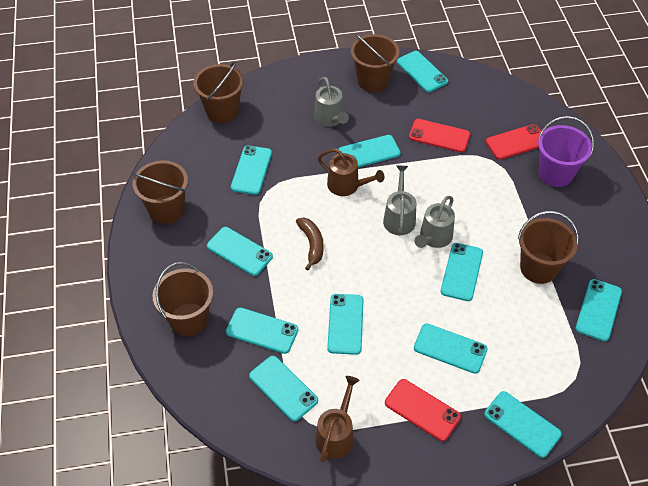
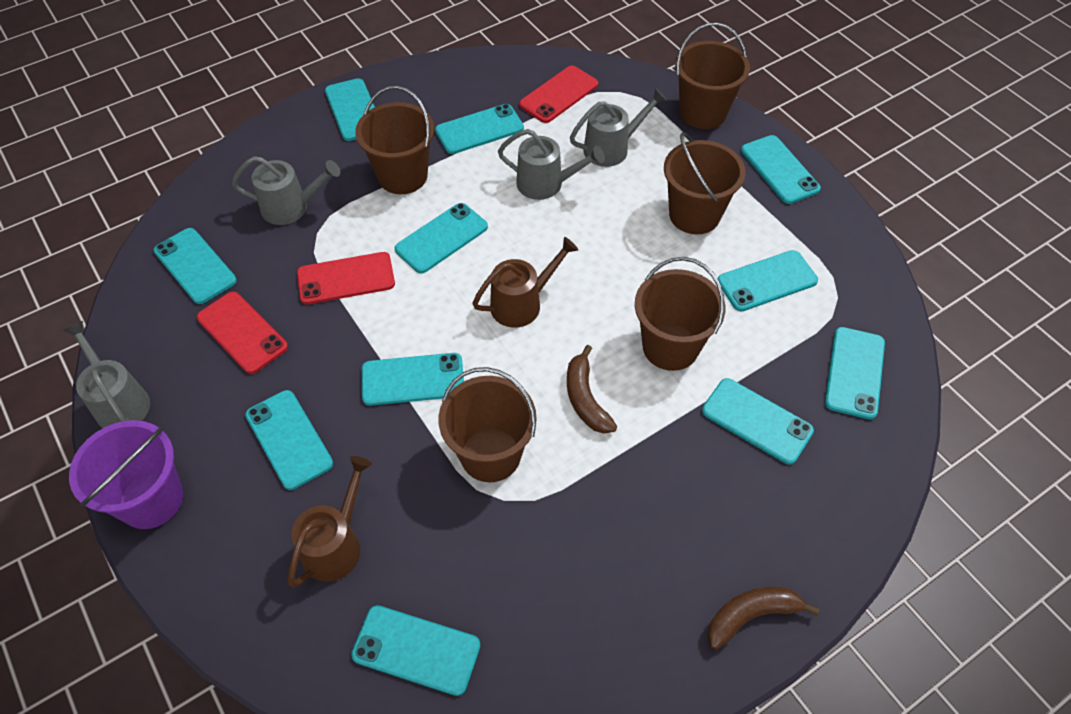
brown banana: [296,218,324,270] = 1 -> [567,345,617,434] [707,587,820,650] = 2
grey watering can: [314,77,349,127] [383,165,416,235] [415,196,455,248] = 3 -> [63,321,150,428] [232,156,340,225] [498,129,605,200] [570,88,667,167] = 4

